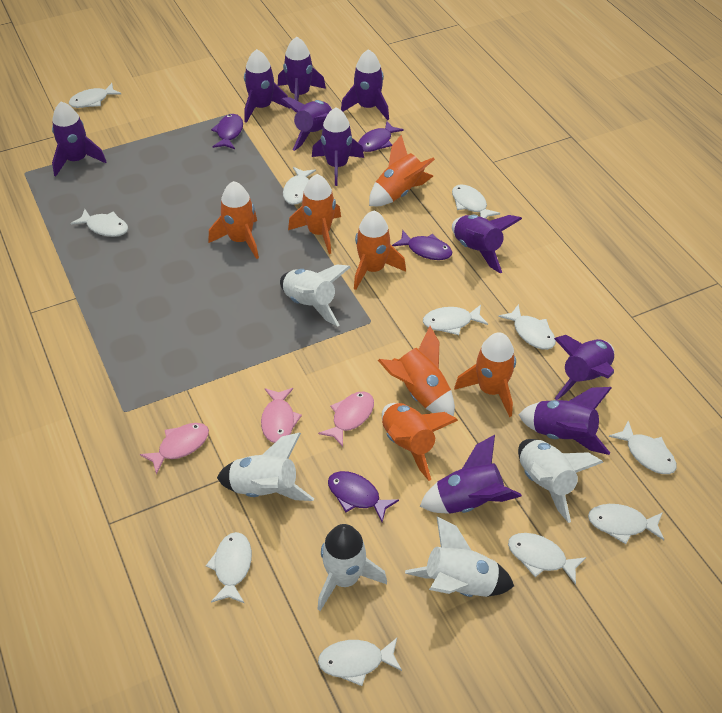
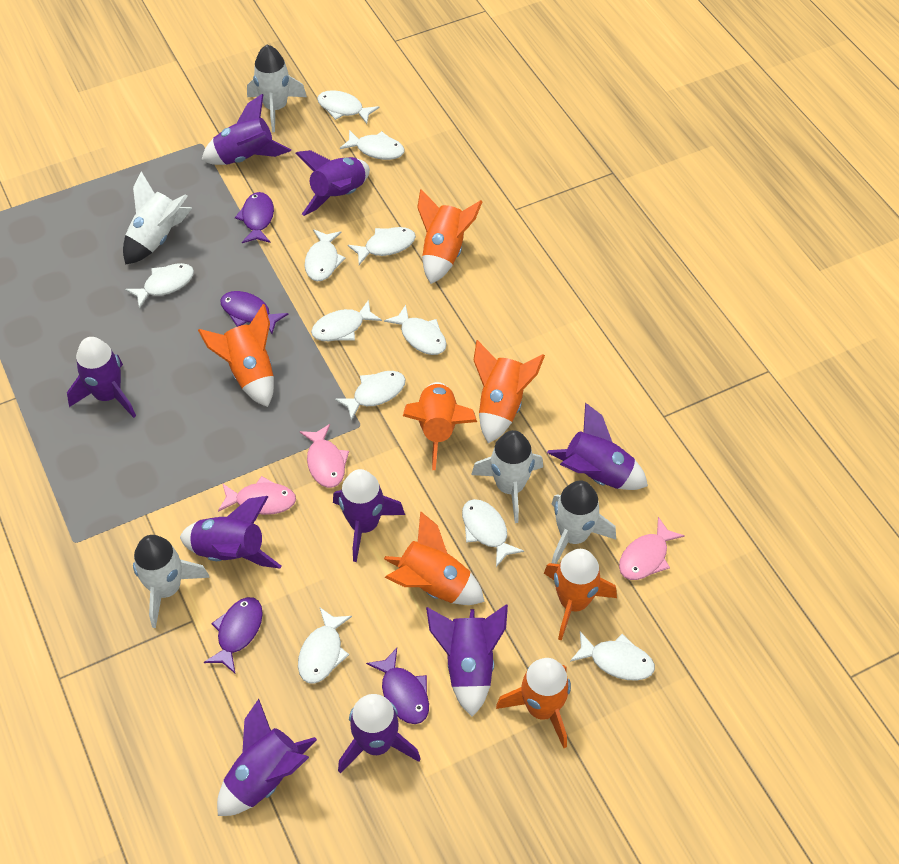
purple rocket: [52,102,107,176] [244,49,290,123] [278,37,326,101] [280,97,332,151] [312,108,364,186] [341,49,389,120] [420,435,522,514] [452,215,522,273] [518,387,611,455] [554,335,614,400] = 10 -> [67,337,136,418] [180,496,281,569] [202,94,291,165] [217,699,317,816] [296,150,370,216] [333,469,405,562] [338,694,421,773] [426,605,508,717] [547,403,648,490] = 9

